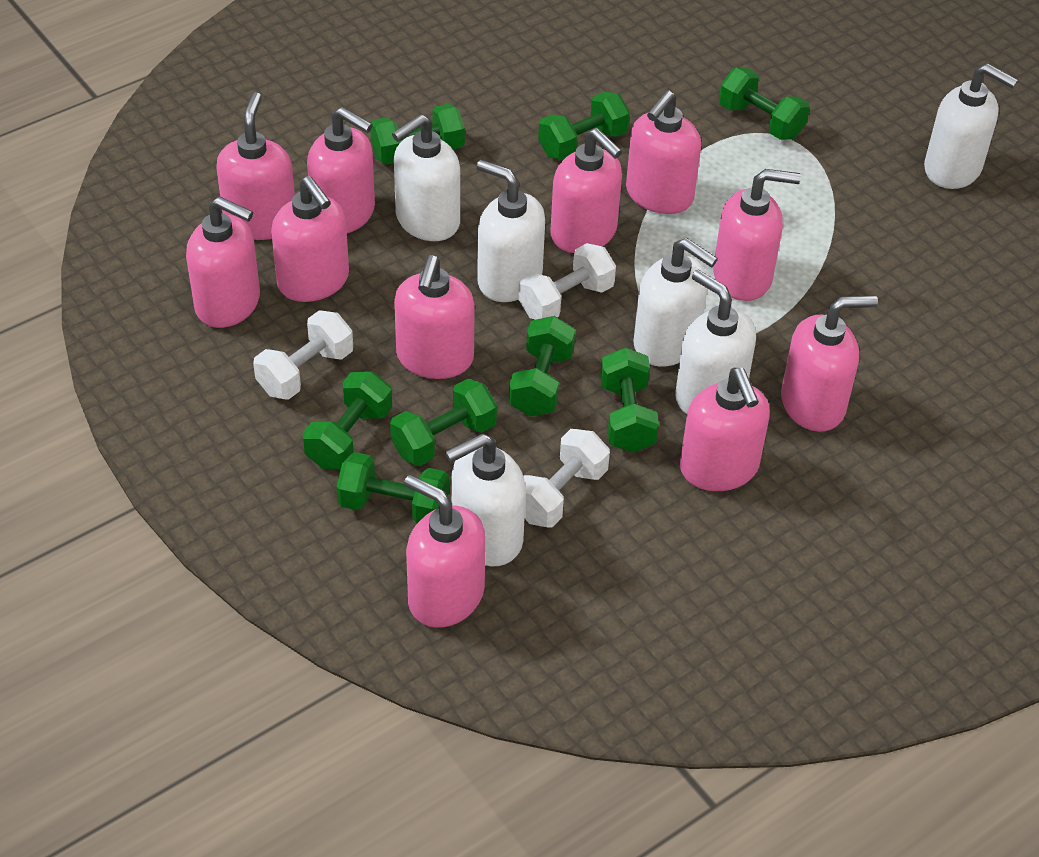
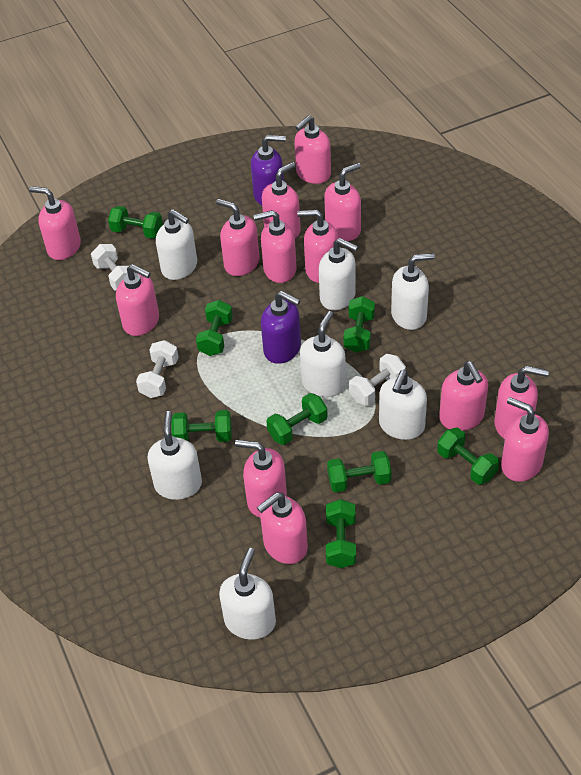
pink soap dispenser: [186,196,260,328] [216,92,295,240] [271,176,349,302] [307,107,375,233] [394,255,475,379] [404,475,486,628] [550,128,622,253] [626,90,701,214] [680,368,770,491] [713,169,801,301] [781,295,878,432] = 11 -> [29,186,81,260] [116,264,159,336] [216,199,260,276] [235,440,287,517] [253,210,297,283] [257,492,308,564] [262,162,301,238] [294,115,331,184] [297,210,338,283] [324,163,361,241] [439,361,488,431] [494,366,549,439] [501,397,549,482] = 13
purple soap dispenser: none = 0 -> [251,135,286,205] [261,291,301,364] = 2
white soap dispenser: [392,114,460,241] [445,434,526,566] [477,160,545,302] [634,238,718,367] [675,270,756,414] [924,64,1018,189] = 6 -> [148,411,202,500] [156,209,197,280] [219,548,276,640] [300,311,346,397] [319,238,358,310] [379,370,427,440] [391,253,435,330] = 7

